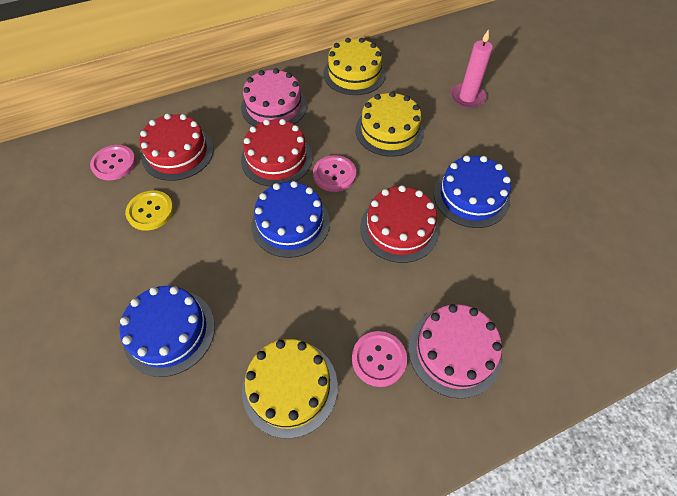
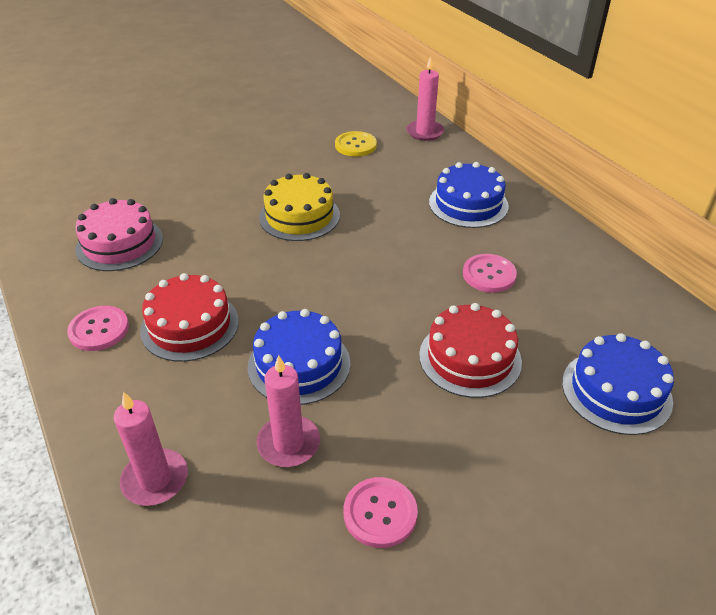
pink cake: [241,68,307,126] [408,304,502,399] = 2 -> [75,198,163,271] = 1
pink candle: [450,29,493,108] = 1 -> [114,392,188,506] [256,355,320,467] [406,56,444,141] = 3
red cake: [139,113,214,181] [241,119,313,187] [360,185,439,263] = 3 -> [140,273,239,362] [419,303,522,398] = 2
yellow cake: [242,339,338,438] [323,38,386,95] [356,91,424,157] = 3 -> [259,173,340,241] = 1

